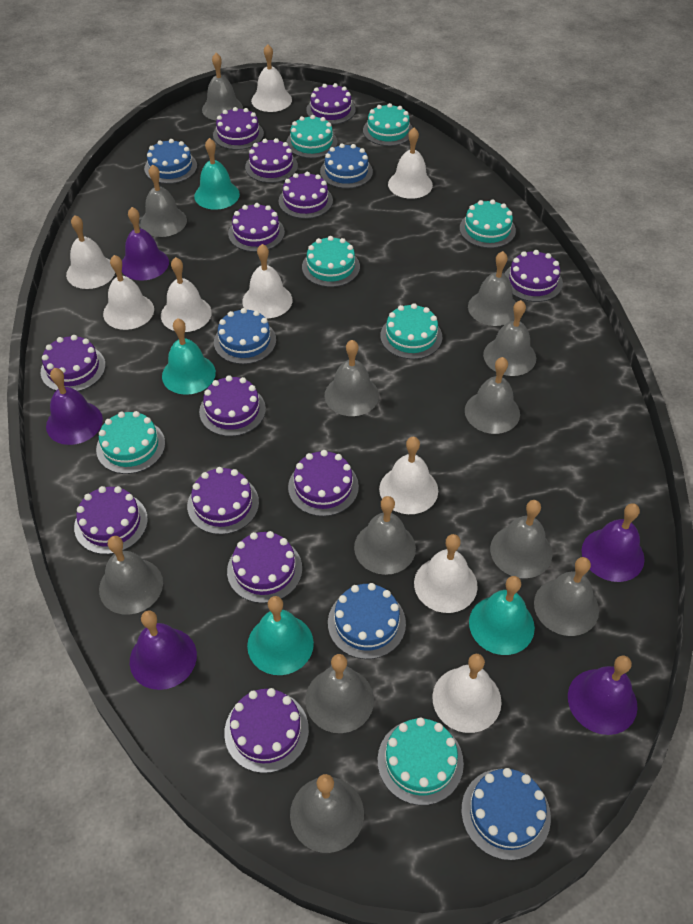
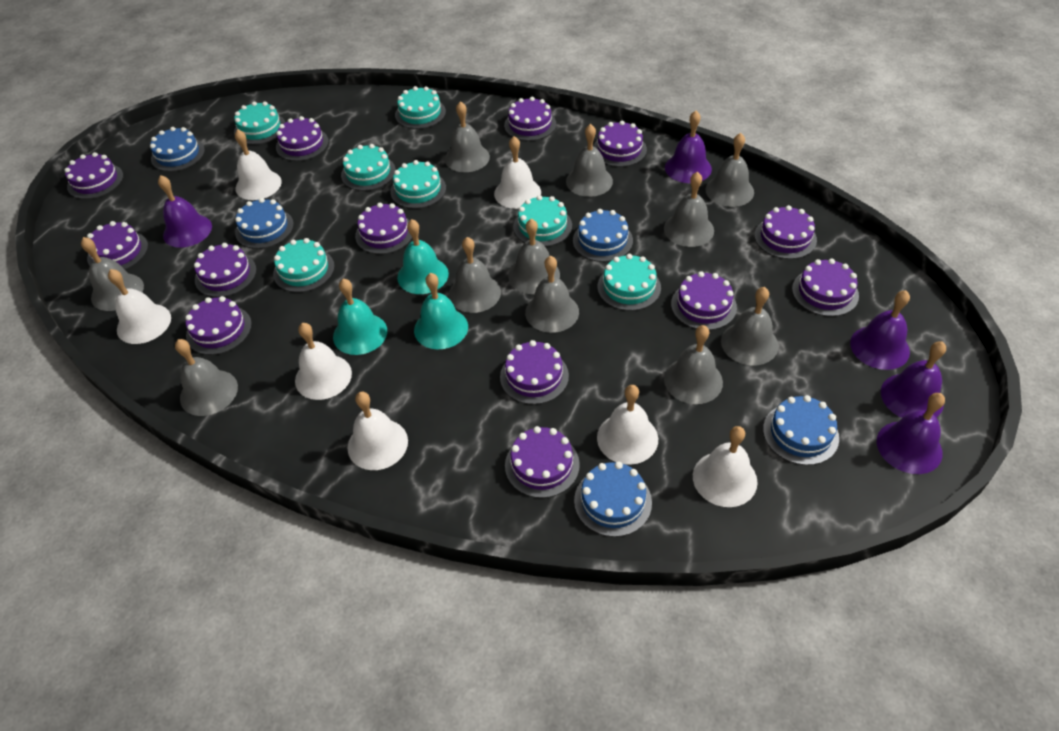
grey bell: [99,536,163,615] [140,164,187,237] [202,53,243,120] [290,774,364,853] [305,654,374,733] [325,340,379,416] [354,496,416,575] [465,357,520,434] [468,251,516,326] [483,300,536,376] [490,500,552,578] [534,557,599,636] = 12 -> [81,237,144,311] [175,339,238,416] [445,101,490,172] [449,237,501,313] [508,218,560,294] [525,256,579,333] [566,124,613,197] [664,172,714,247] [664,325,723,404] [706,133,754,207] [721,287,778,365] = 11
turquoise bell: [162,318,216,395] [194,138,240,210] [247,596,314,675] [469,576,535,655] = 4 -> [333,279,387,355] [397,219,449,294] [414,273,468,349] = 3
white bell: [66,215,115,289] [103,255,154,330] [161,257,212,332] [242,244,292,318] [251,44,292,112] [379,437,438,514] [388,128,433,199] [414,534,478,613] [432,654,501,733] = 9 -> [108,269,171,344] [235,129,282,200] [295,323,352,400] [348,392,408,470] [494,136,541,209] [597,385,658,465] [693,426,758,507] = 7

